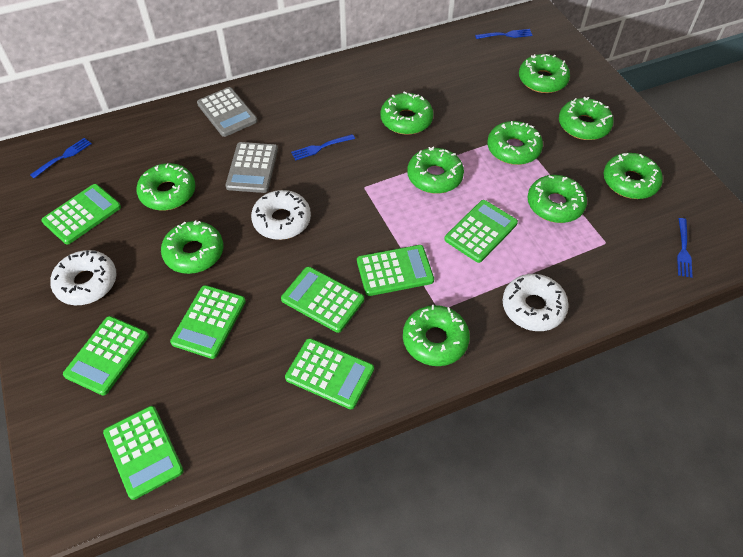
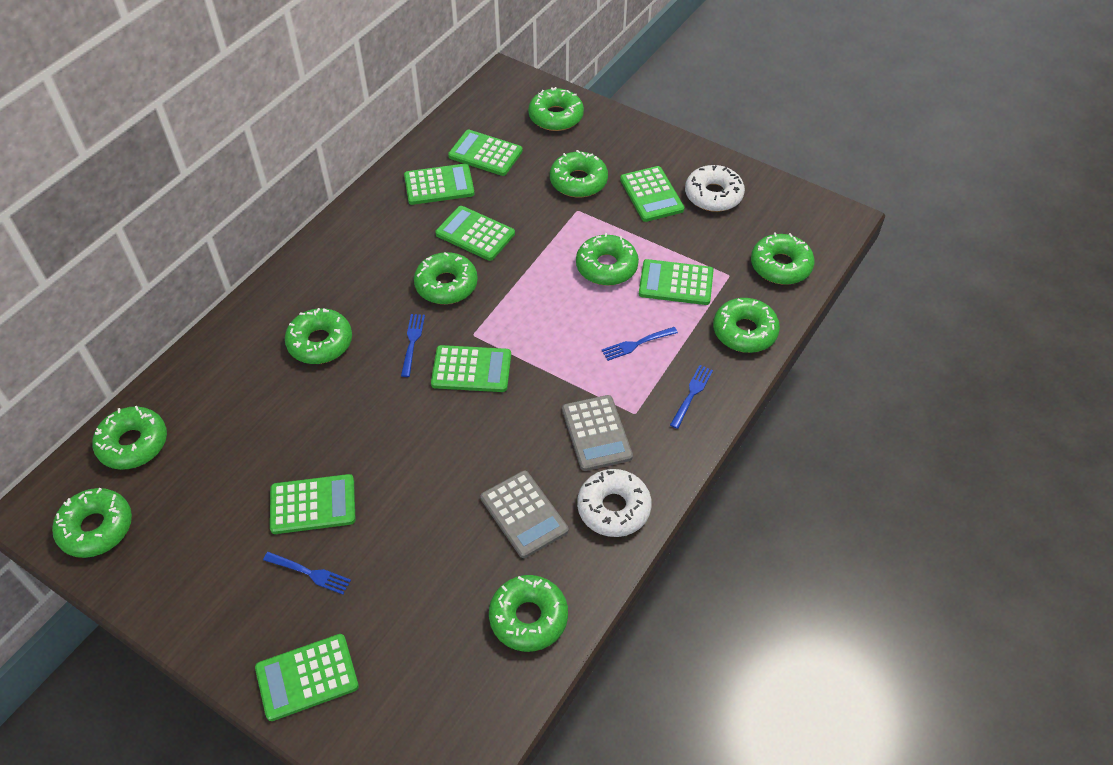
white donut: [50,250,117,305] [251,190,311,240] [502,274,569,331] = 3 -> [577,469,652,537] [685,165,745,212] = 2

